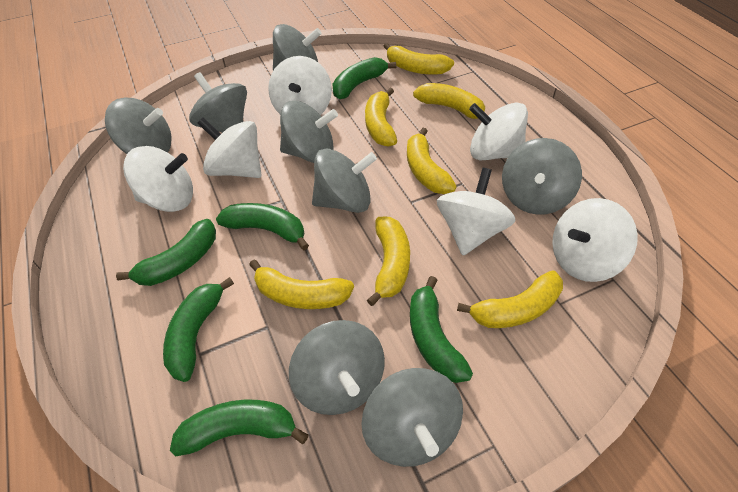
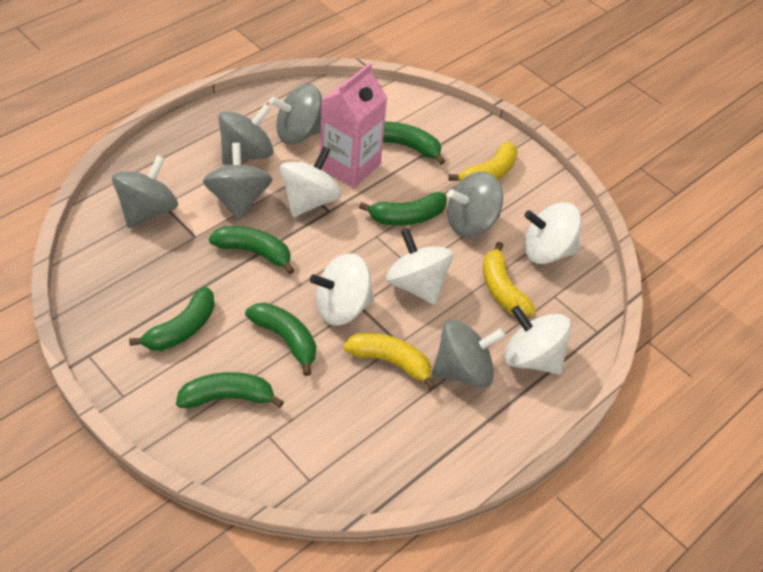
grey spinning top: [105,98,172,154] [189,72,247,133] [273,24,322,71] [280,101,338,163] [289,320,385,415] [312,148,377,213] [361,368,463,467] [502,138,582,215] = 8 -> [112,155,178,228] [203,143,272,220] [218,104,274,165] [269,84,322,144] [432,319,506,388] [447,172,503,238] = 6
pink carton: none = 0 -> [320,63,388,188] = 1
white spinning top: [123,146,193,212] [197,117,261,178] [268,56,332,115] [437,168,516,255] [469,103,528,160] [552,198,638,282] = 6 -> [280,146,342,217] [310,253,374,326] [386,228,453,305] [504,306,571,375] [524,202,582,264] = 5
yellow banana: [249,259,354,309] [365,88,397,147] [367,217,410,306] [384,43,454,75] [407,128,457,194] [413,83,485,119] [457,271,563,328] = 7 -> [343,332,436,391] [448,142,518,181] [483,242,536,317] = 3

